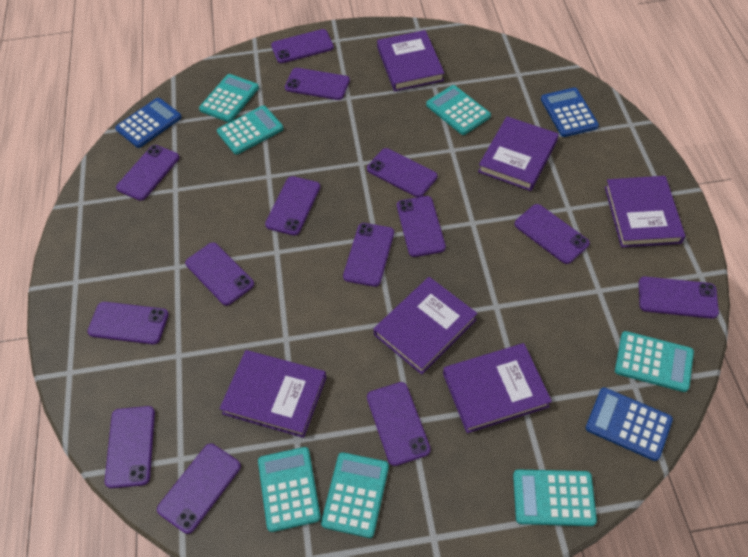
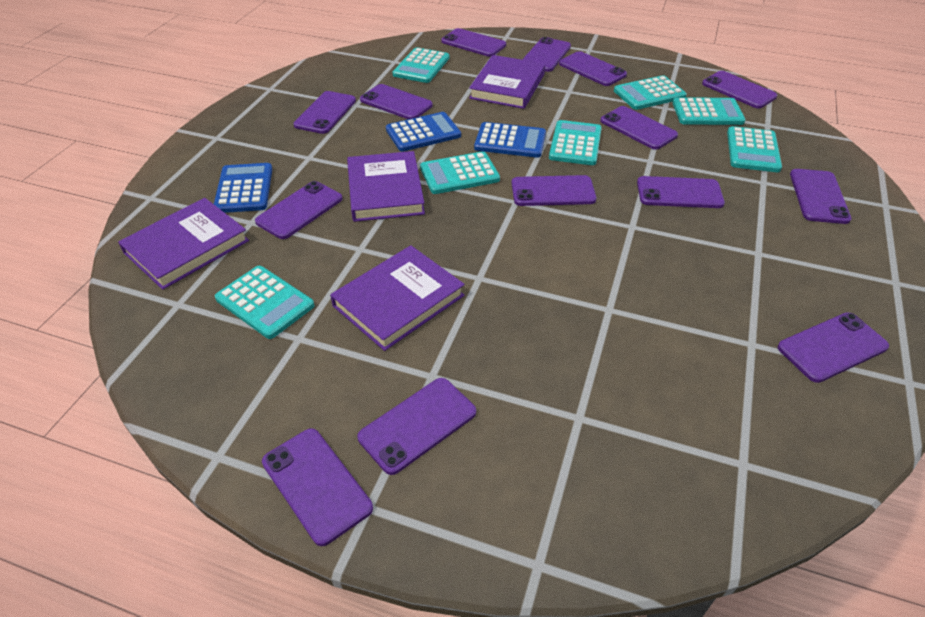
purple book: [219,350,327,438] [373,277,478,374] [377,30,444,91] [443,343,552,433] [478,116,559,191] [605,176,685,248] = 6 -> [118,198,249,290] [330,245,465,351] [347,151,425,222] [469,55,545,109] = 4

